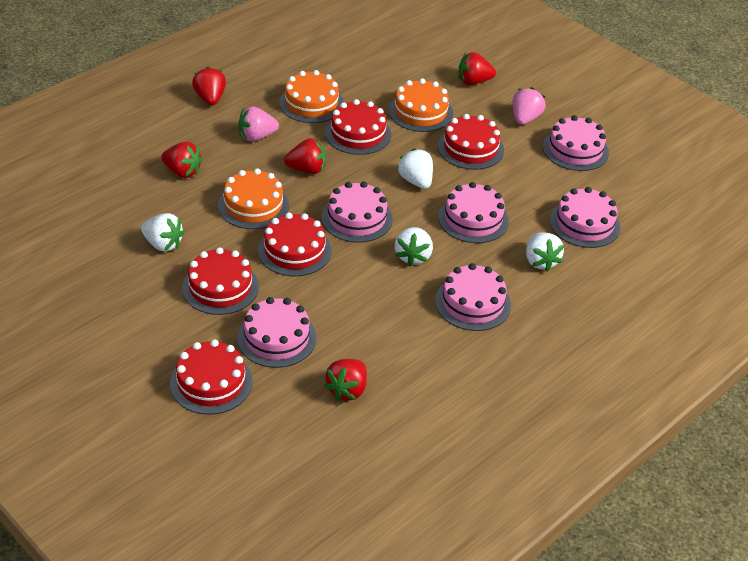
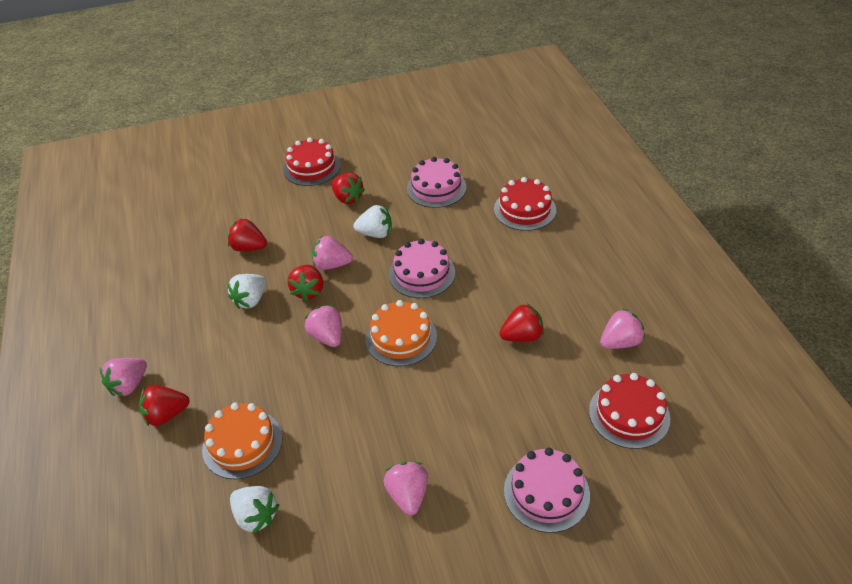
orange cake: [218,168,289,229] [279,70,344,123] [389,78,453,132] = 3 -> [202,402,282,479] [365,300,437,366] = 2
pink cake: [237,297,316,368] [321,182,393,243] [435,263,511,331] [438,182,509,243] [543,115,609,171] [550,187,621,248] = 6 -> [389,239,455,298] [407,157,466,208] [504,448,590,533] = 3
pink strawberry: [238,106,279,142] [512,87,546,125] = 2 -> [100,358,147,396] [305,305,342,347] [312,236,353,270] [384,462,428,515] [600,308,645,349] = 5
red cake: [170,340,253,415] [182,247,259,315] [258,213,331,276] [325,99,391,155] [438,114,504,170] = 5 -> [283,138,341,186] [494,177,556,231] [589,373,670,449] = 3
white strawberry: [141,213,185,252] [395,227,433,266] [397,148,433,189] [526,233,564,271] = 4 -> [227,274,266,309] [230,486,279,534] [353,205,392,238] = 3

